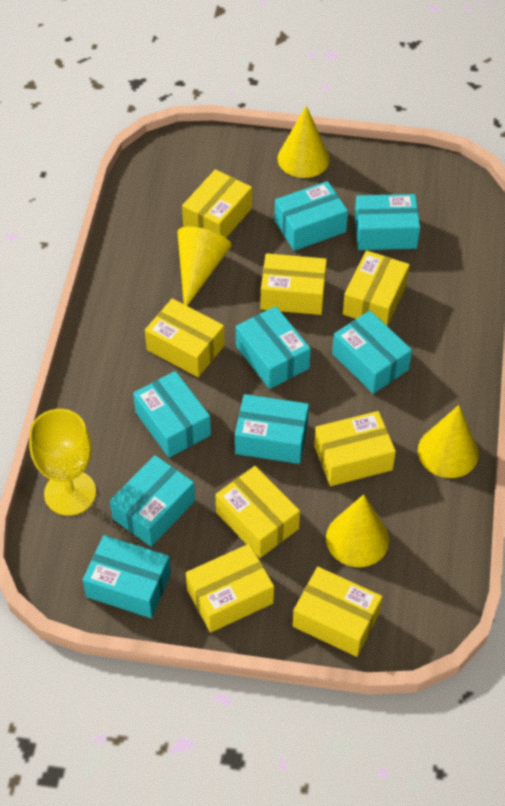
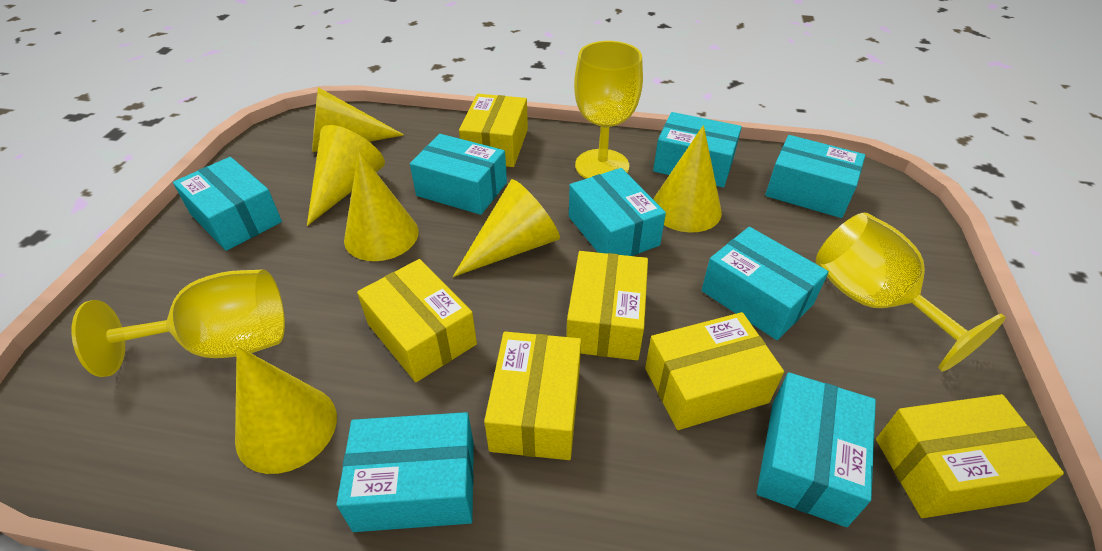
yellow box: [145,298,225,377] [182,169,252,238] [186,544,274,633] [215,466,300,558] [260,253,327,315] [293,567,383,657] [314,411,396,486] [343,250,410,326] = 8 -> [357,259,477,382] [459,94,528,167] [484,332,581,460] [567,251,648,360] [645,312,784,430] [876,394,1064,518] = 6
yellow cone: [177,227,232,306] [278,106,330,178] [326,494,389,567] [418,405,479,478] = 4 -> [235,346,337,474] [307,125,385,226] [312,87,404,152] [344,151,419,261] [453,179,560,277] [653,125,722,233] = 6
yellow goblet: [29,409,96,516] = 1 -> [71,270,285,377] [574,41,643,179] [816,213,1006,371] = 3

